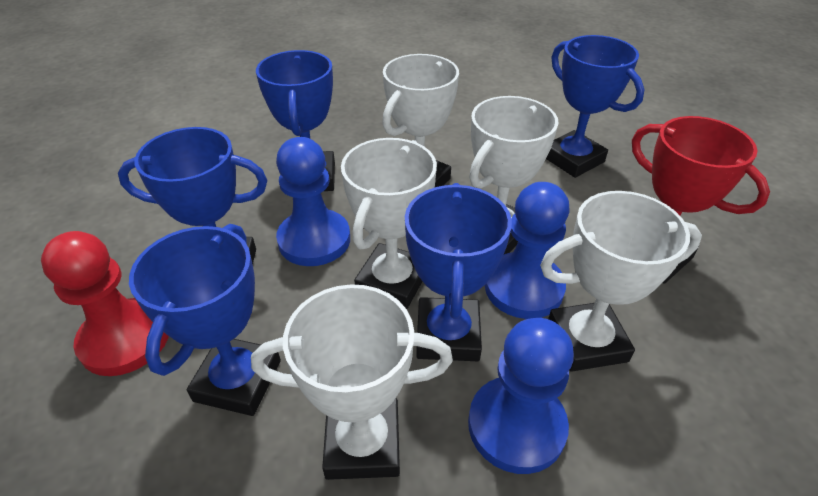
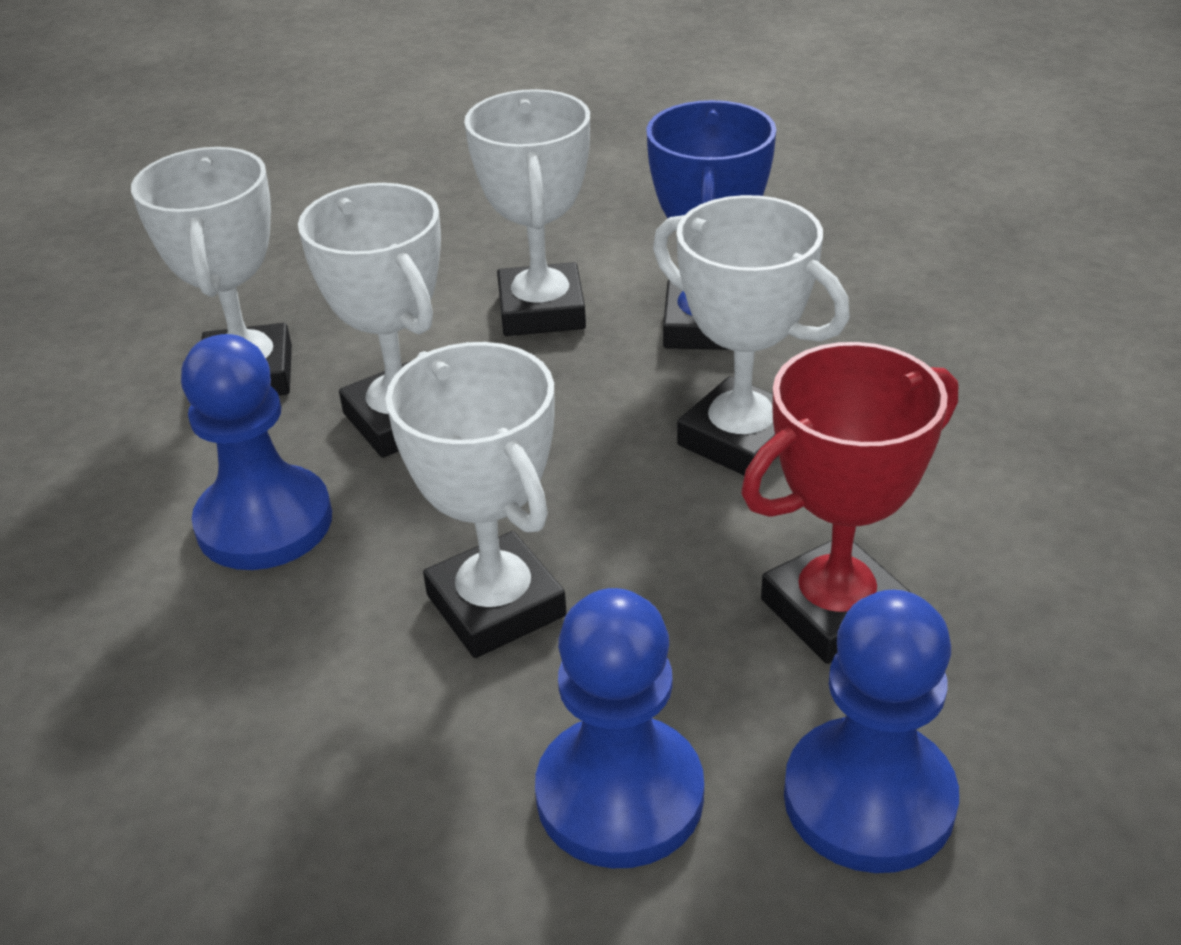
blue trophy: [118,127,268,264] [129,224,281,416] [256,50,335,191] [405,183,512,361] [546,35,644,178] = 5 -> [646,100,777,350] = 1
red pawn: [41,231,169,376] = 1 -> none = 0

